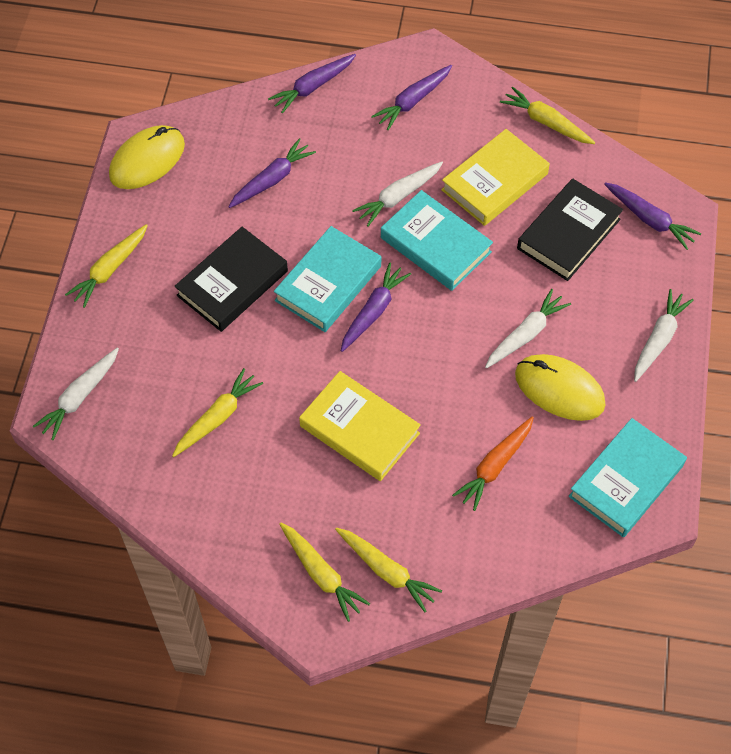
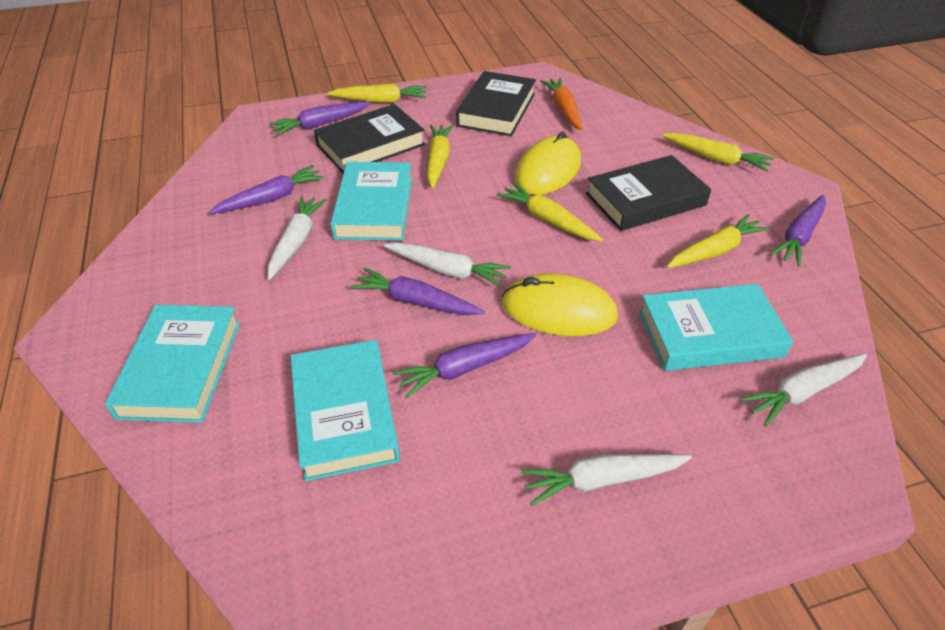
black book: [174,227,288,332] [517,178,623,281] = 2 -> [314,104,425,174] [456,71,536,136] [586,155,711,231] = 3
turquoise book: [274,226,381,332] [381,190,493,291] [568,418,687,537] = 3 -> [105,304,240,423] [291,340,400,481] [330,162,412,241] [639,284,793,371] = 4
yellow book: [299,371,421,481] [441,129,550,226] = 2 -> none = 0

